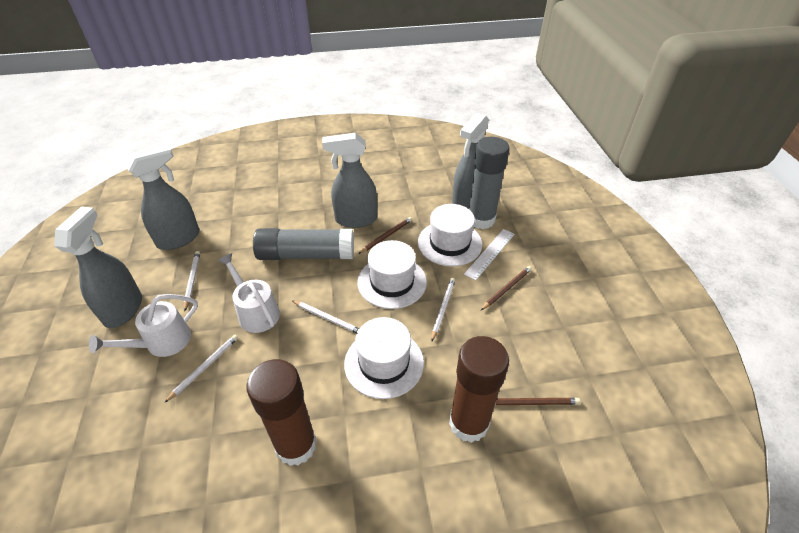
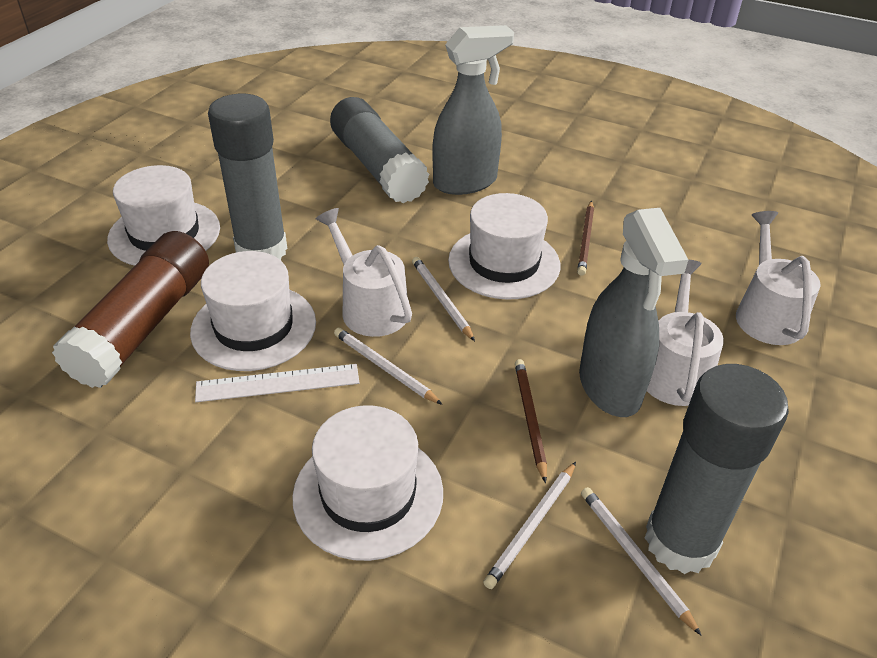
brown glue stick: [246,359,317,466] [449,336,509,443] = 2 -> [52,231,209,388] = 1
brown pencil: [358,217,412,254] [480,266,532,311] [495,398,580,405] = 3 -> [515,359,547,483] [577,201,594,276] = 2
grey glue stick: [253,228,354,260] [469,137,510,229] = 2 -> [208,94,287,260] [330,97,430,203] [645,364,789,574] = 3
grey spray bottle: [54,206,142,328] [125,145,200,250] [322,133,377,228] [452,113,489,209] = 4 -> [433,25,514,195] [579,208,688,417] = 2
white hat: [344,317,424,399] [357,240,427,309] [418,204,482,267] = 3 -> [107,165,220,266] [190,251,316,371] [292,405,443,561] [448,193,560,300] = 4
white watering can: [89,294,198,357] [218,253,280,333] = 2 -> [316,208,412,337] [647,260,724,406] [736,211,820,345] = 3

